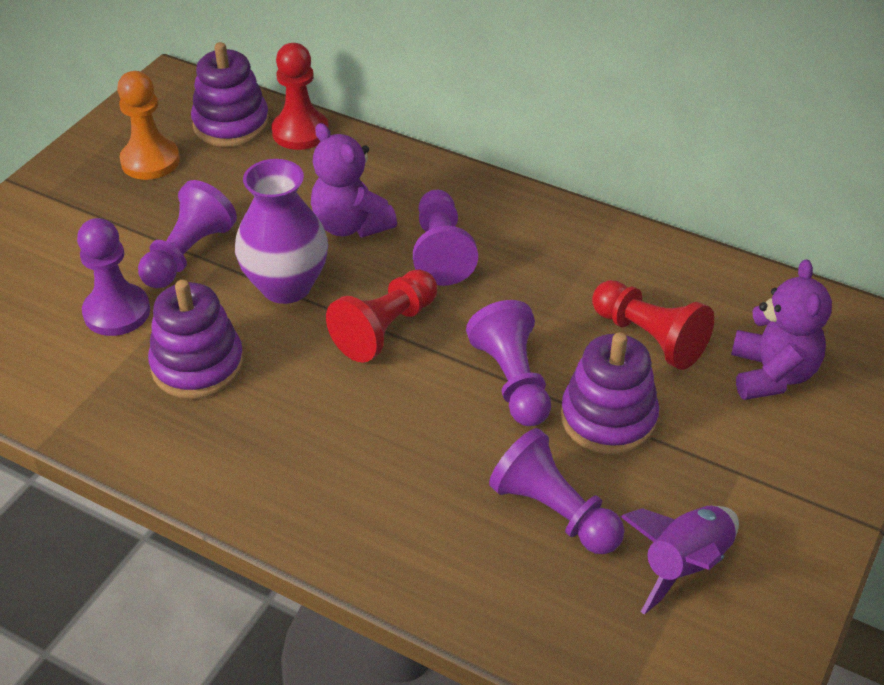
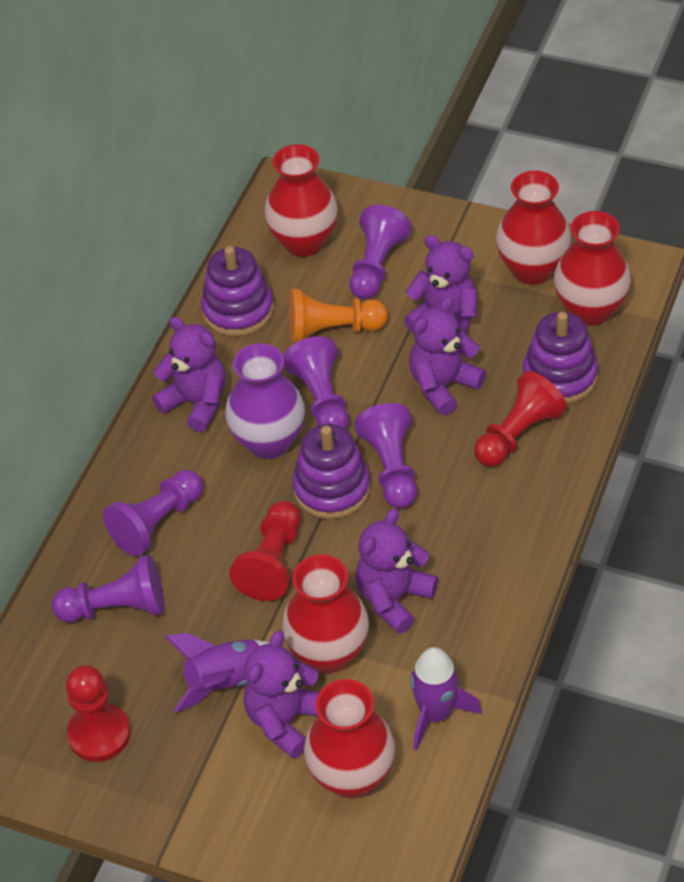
purple rocket: [621,506,739,615] = 1 -> [165,633,270,713] [410,647,482,751] = 2
purple teddy bear: [311,123,397,237] [731,259,832,400] = 2 -> [152,317,226,432] [244,631,319,759] [355,509,438,634] [404,235,477,334] [409,297,486,415] = 5
red vase: none = 0 -> [264,144,338,257] [282,555,369,673] [304,679,395,799] [496,171,571,285] [554,211,631,326] = 5

